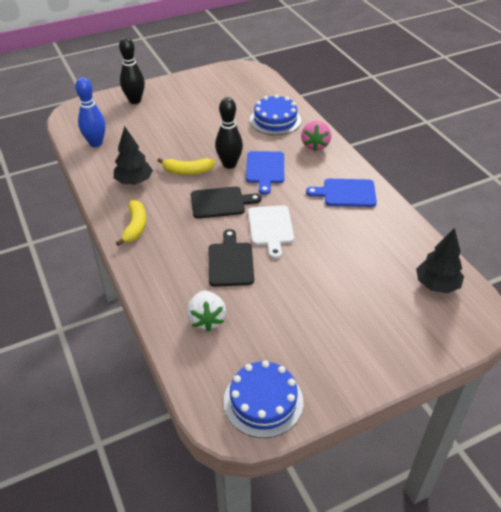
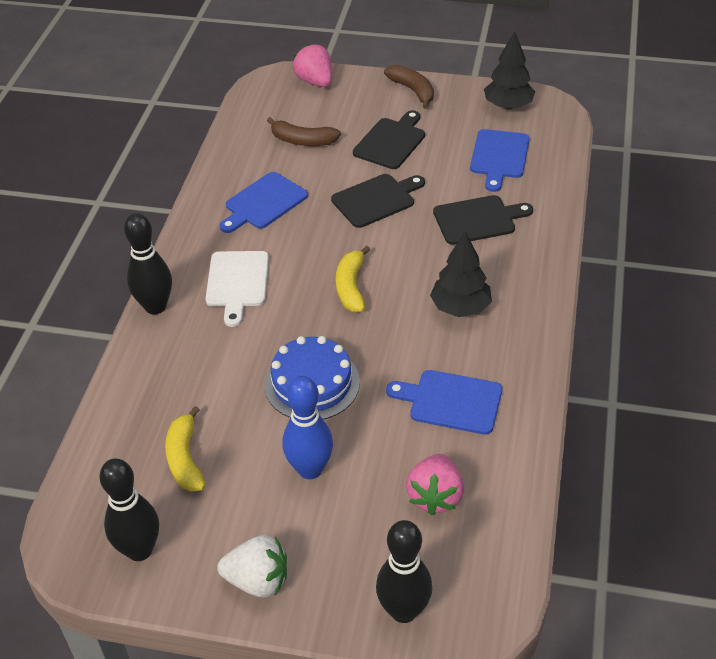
black bowling pin: [119,37,145,104] [215,97,243,169] = 2 -> [99,458,159,561] [124,213,172,314] [376,520,432,623] = 3
black cutting board: [191,187,261,219] [209,229,254,287] = 2 -> [331,174,425,228] [353,110,425,169] [433,195,533,245] = 3
blue cake: [223,360,303,438] [250,94,301,135] = 2 -> [265,336,360,420] = 1
blue cutting board: [246,151,284,195] [306,179,377,207] = 2 -> [220,172,308,233] [386,370,502,435] [470,129,530,192] = 3
brown banana: none = 0 -> [267,117,341,146] [384,65,434,109] = 2
pink strawberry: [301,121,331,151] = 1 -> [293,44,332,87] [406,454,464,515] = 2

